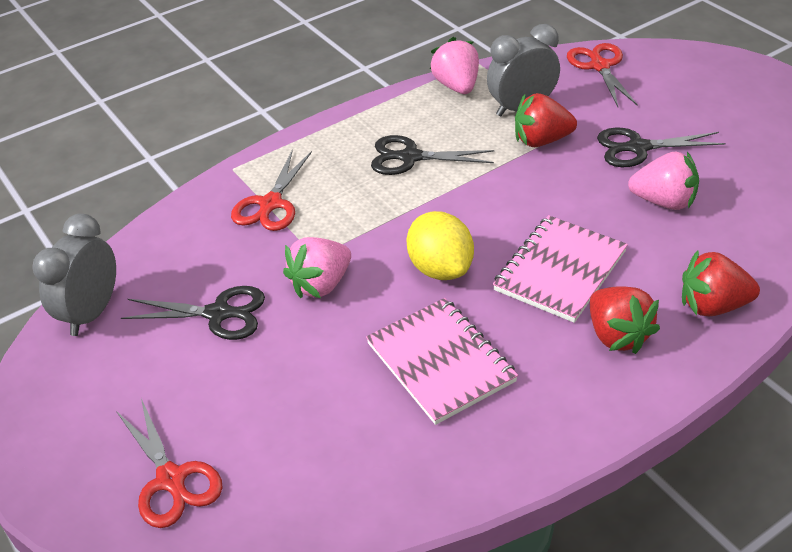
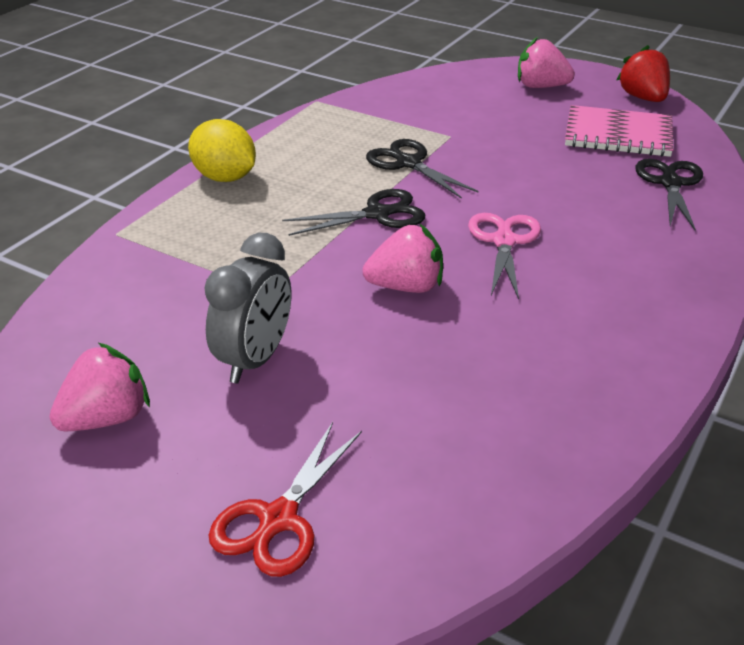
grey clock: [32,214,116,336] [487,24,560,117] = 2 -> [204,233,291,384] = 1
pink notebook: [366,298,518,425] [493,215,628,323] = 2 -> [565,105,673,157] = 1
pink scissors: none = 0 -> [468,213,541,300] = 1
red scissors: [116,398,223,528] [231,149,312,231] [567,43,638,107] = 3 -> [209,422,362,577] = 1
red strawberry: [515,93,577,147] [590,286,660,354] [682,250,760,316] = 3 -> [616,45,670,102] = 1

